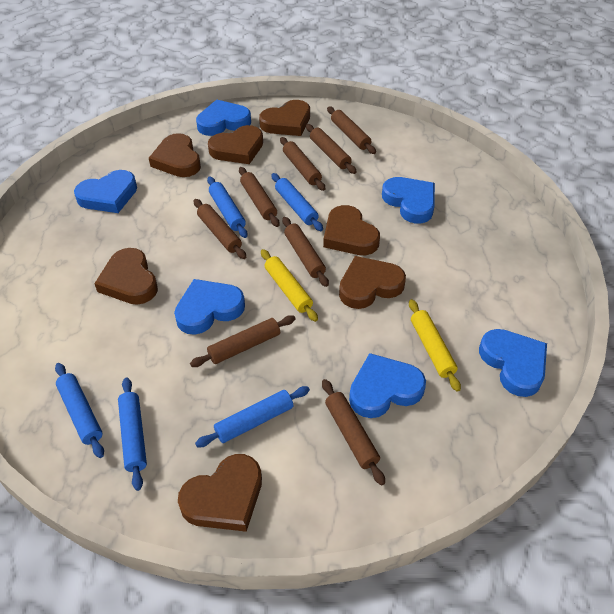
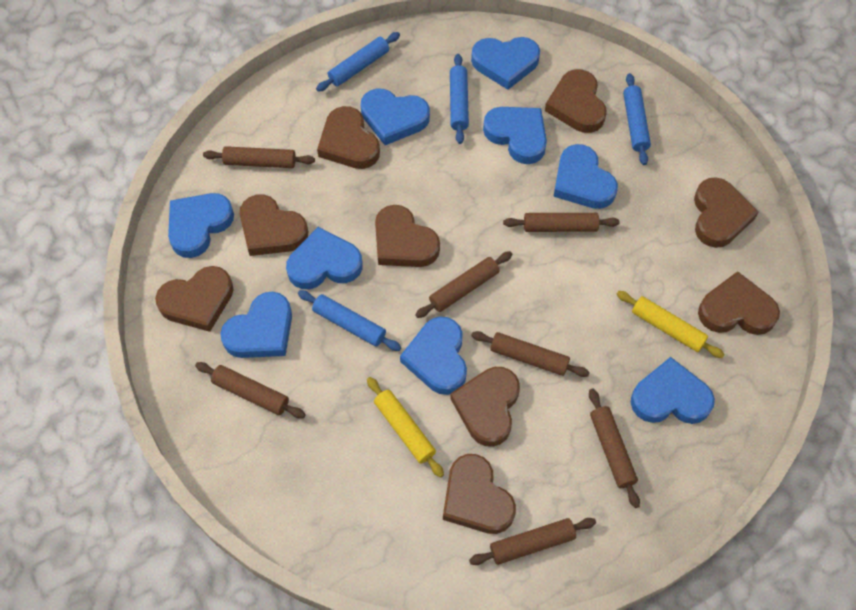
blue heart: [74,170,137,213] [174,279,245,335] [196,99,251,136] [349,353,426,418] [382,177,435,224] [479,329,547,397] = 6 -> [168,193,234,258] [220,292,292,358] [286,227,363,289] [361,89,430,145] [400,317,467,395] [471,37,540,90] [483,107,547,164] [553,144,618,209] [631,357,715,424] = 9
blue rolling pin: [55,363,104,458] [118,377,147,491] [195,386,310,447] [207,176,248,238] [271,173,323,231] = 5 -> [298,290,401,351] [316,32,400,92] [450,54,469,144] [623,73,651,165] = 4
brown heart: [94,248,158,305] [149,133,201,177] [178,454,262,532] [208,125,263,164] [259,100,310,136] [323,205,380,255] [339,256,406,309] = 7 -> [155,266,233,332] [240,194,308,256] [317,106,380,169] [375,205,440,267] [443,454,516,534] [450,367,520,447] [545,69,607,133] [694,177,759,248] [698,271,780,335] = 9
brown rolling pin: [190,315,296,367] [194,199,246,259] [239,167,280,227] [280,137,325,191] [282,217,329,287] [306,124,357,174] [322,379,385,486] [327,106,376,154] = 8 -> [195,362,306,418] [203,146,315,168] [415,251,512,318] [469,518,596,565] [471,331,590,377] [503,213,620,232] [589,388,640,508] = 7

